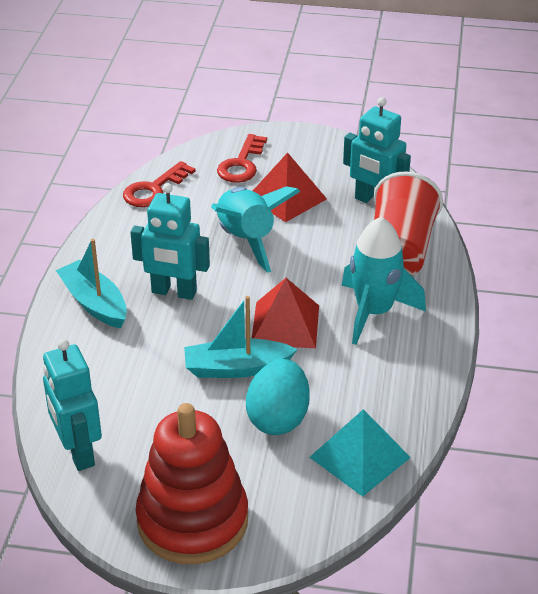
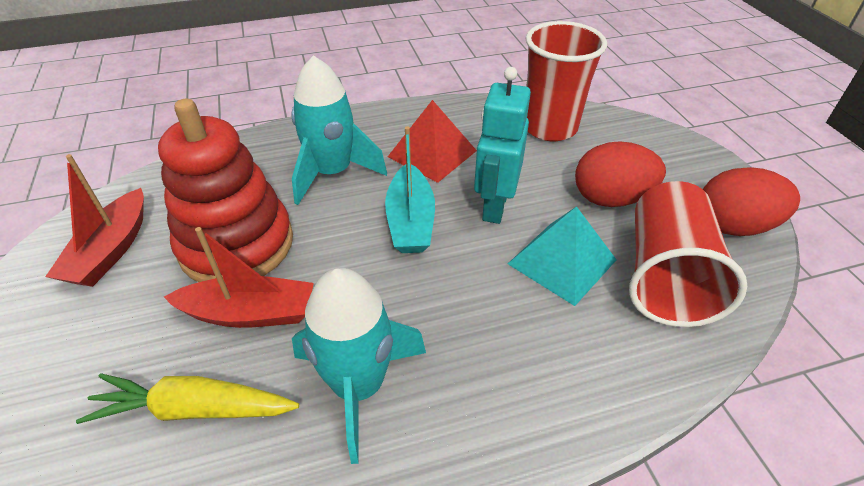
red boat: none = 0 -> [45,154,144,287] [164,227,314,328] = 2
red cup: [374,171,443,276] = 1 -> [526,21,607,141] [629,181,747,327] = 2
red egg: none = 0 -> [575,141,666,207] [703,167,800,236] = 2
red key: [123,161,196,207] [217,134,267,183] = 2 -> none = 0
red pyramid: [252,278,319,348] [253,153,327,222] = 2 -> [388,100,477,183] = 1
turquoise boat: [56,239,127,328] [184,296,298,378] = 2 -> [385,126,435,253] = 1
turquoise egg: [246,359,310,435] = 1 -> none = 0
turquoise robot: [43,339,102,471] [130,183,210,300] [343,97,411,203] = 3 -> [474,67,531,224] = 1
yellow carrot: none = 0 -> [76,373,299,424] = 1

